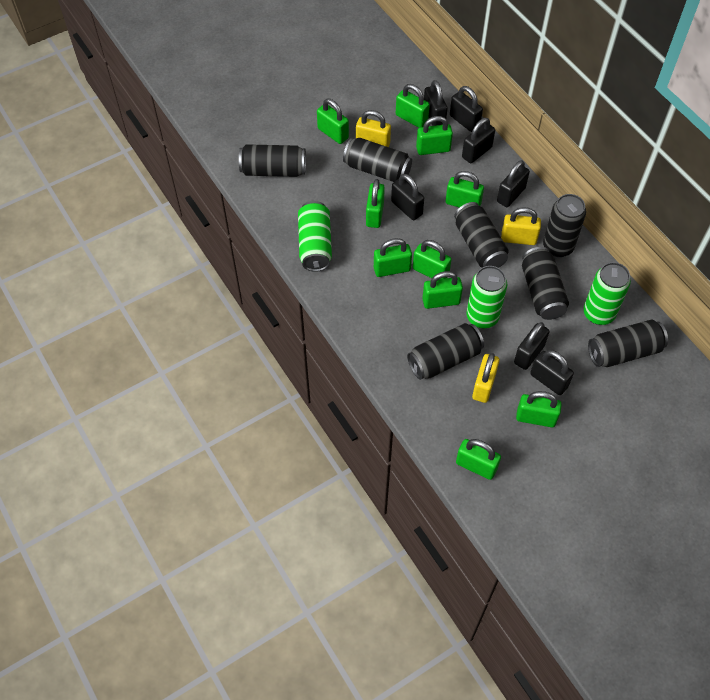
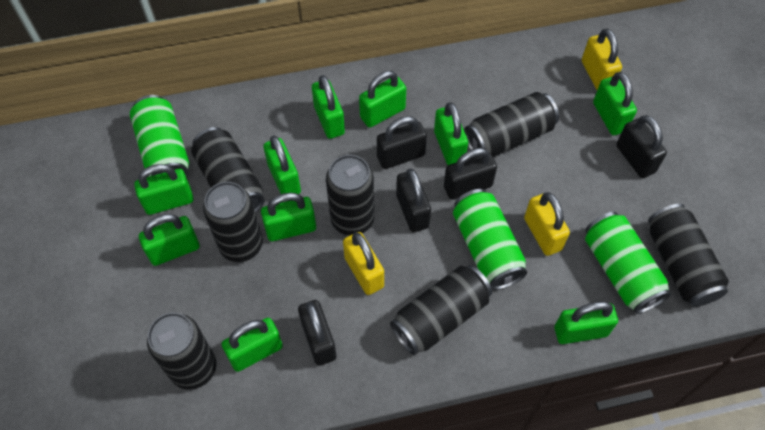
black padlock: [391,174,424,220] [424,80,448,126] [450,86,483,132] [462,118,495,163] [497,160,530,207] [514,322,550,370] [530,350,574,395] = 7 -> [298,300,336,366] [377,116,427,169] [396,169,431,232] [444,148,497,200] [616,115,667,178] = 5

